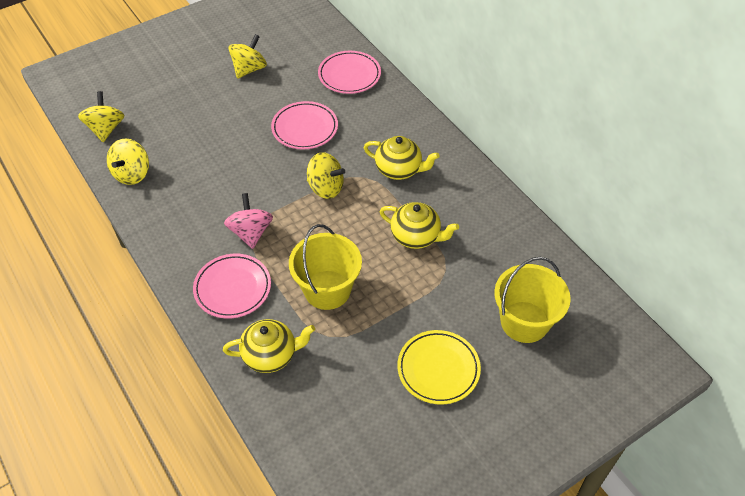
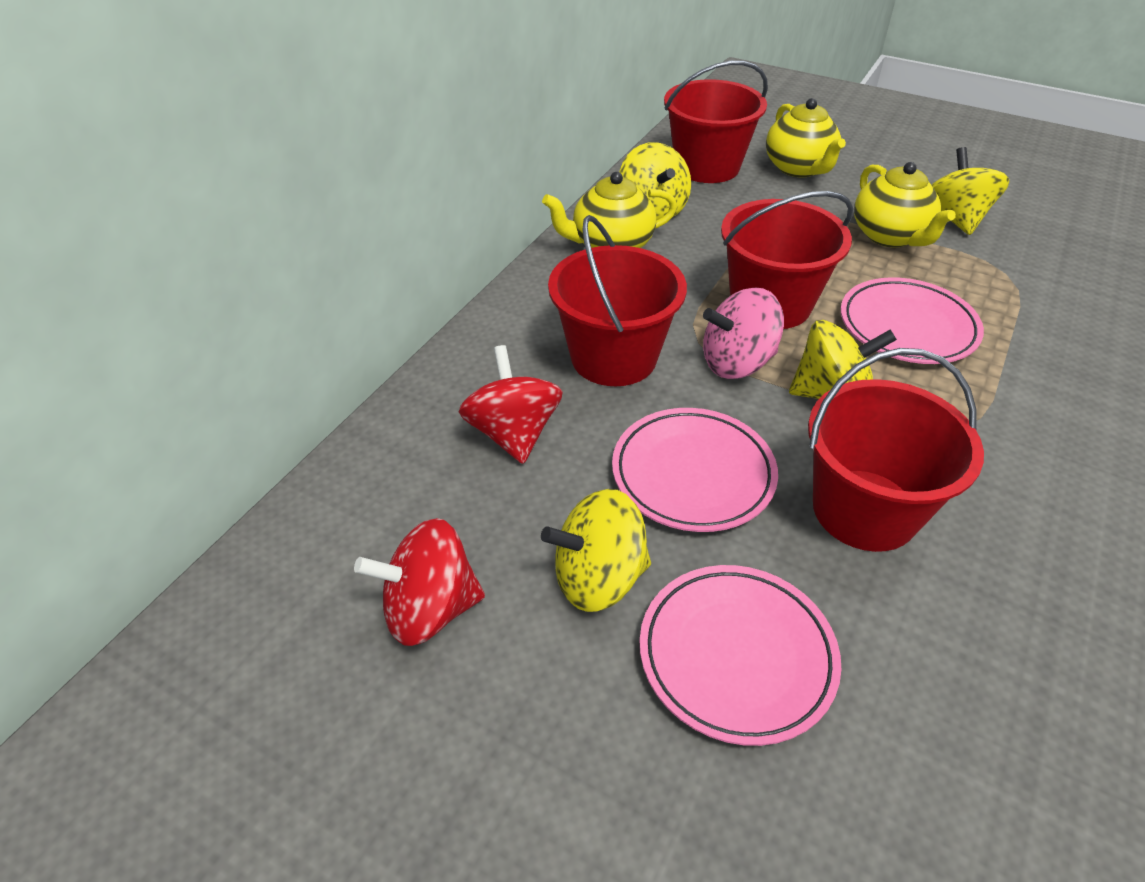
red bucket: none = 0 -> [548,215,687,386] [664,61,768,183] [721,191,853,329] [808,348,984,552] = 4
red spinning top: none = 0 -> [354,518,485,646] [459,345,563,464] = 2
yellow bucket: [289,224,362,310] [494,257,571,343] = 2 -> none = 0
yellow plate: [397,330,481,404] = 1 -> none = 0

